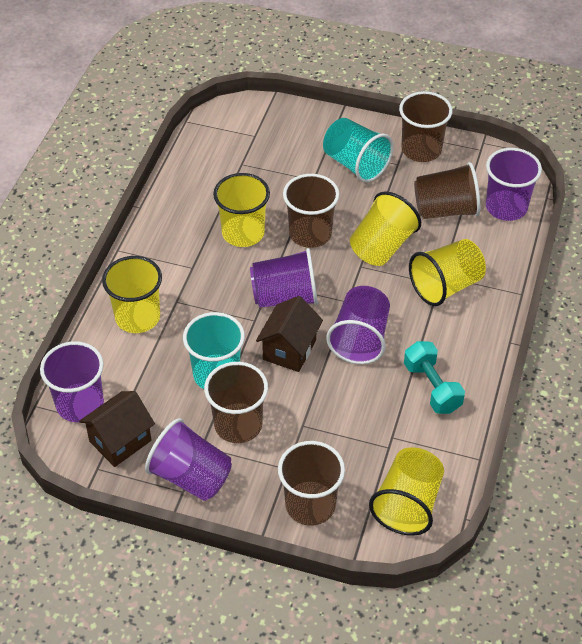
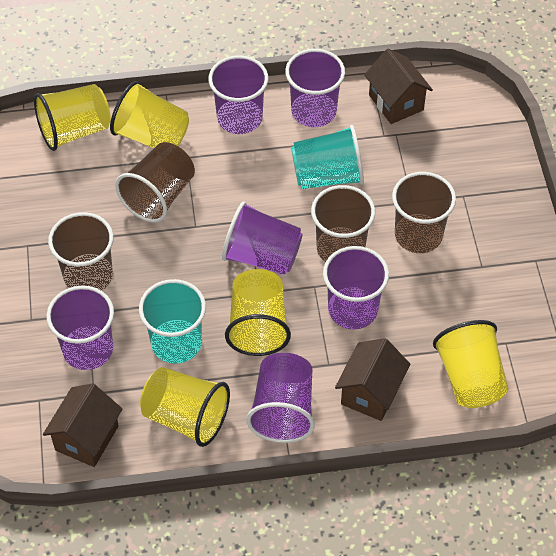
brown cup: [204,362,268,443] [278,441,345,526] [283,174,339,248] [399,91,453,162] [414,162,480,219] = 5 -> [48,212,113,291] [115,142,195,223] [311,185,375,262] [392,172,456,253] = 4
brown house: [79,391,155,467] [256,296,323,372] = 2 -> [43,383,123,467] [335,338,410,421] [364,49,433,124] = 3
purple cup: [40,341,104,422] [145,418,232,501] [250,248,318,308] [326,286,390,364] [486,148,542,221] = 5 -> [46,286,114,370] [209,56,268,134] [222,201,303,275] [246,353,315,443] [285,49,345,127] [323,246,389,329] = 6
turquoise dumbbell: [404,341,465,414] = 1 -> none = 0

